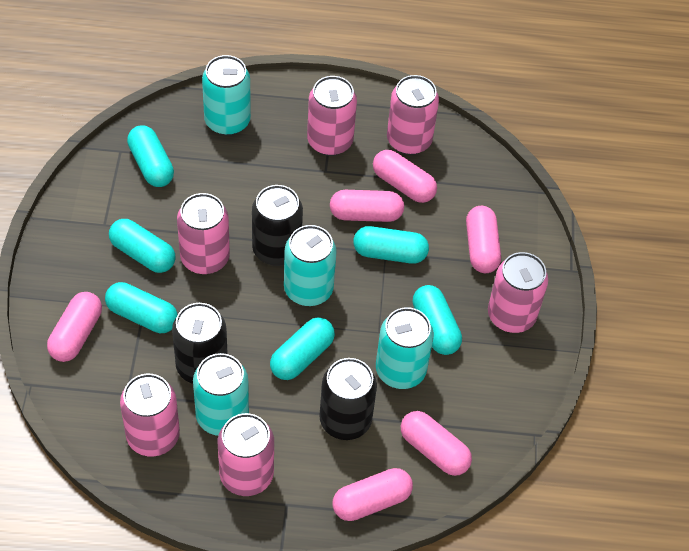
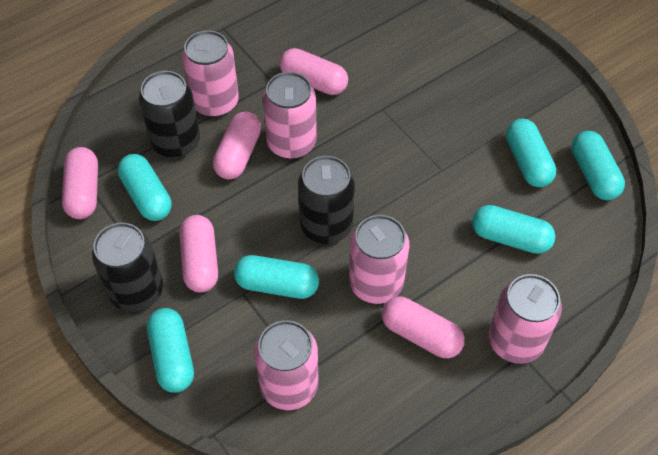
pink can: [120,374,180,457] [177,193,230,274] [218,413,274,496] [307,76,357,156] [387,75,439,155] [488,252,548,333] = 6 -> [182,30,239,117] [254,320,319,410] [263,72,317,159] [349,215,410,304] [489,274,562,364] = 5
pink capsule: [47,292,102,362] [330,190,404,222] [332,468,413,521] [373,150,437,203] [401,411,472,476] [466,206,501,273] = 6 -> [62,147,98,219] [179,215,218,292] [213,112,261,179] [279,48,348,95] [382,296,465,358] = 5
turquoise can: [193,353,249,436] [202,55,251,136] [284,225,337,306] [376,307,434,389] = 4 -> none = 0

